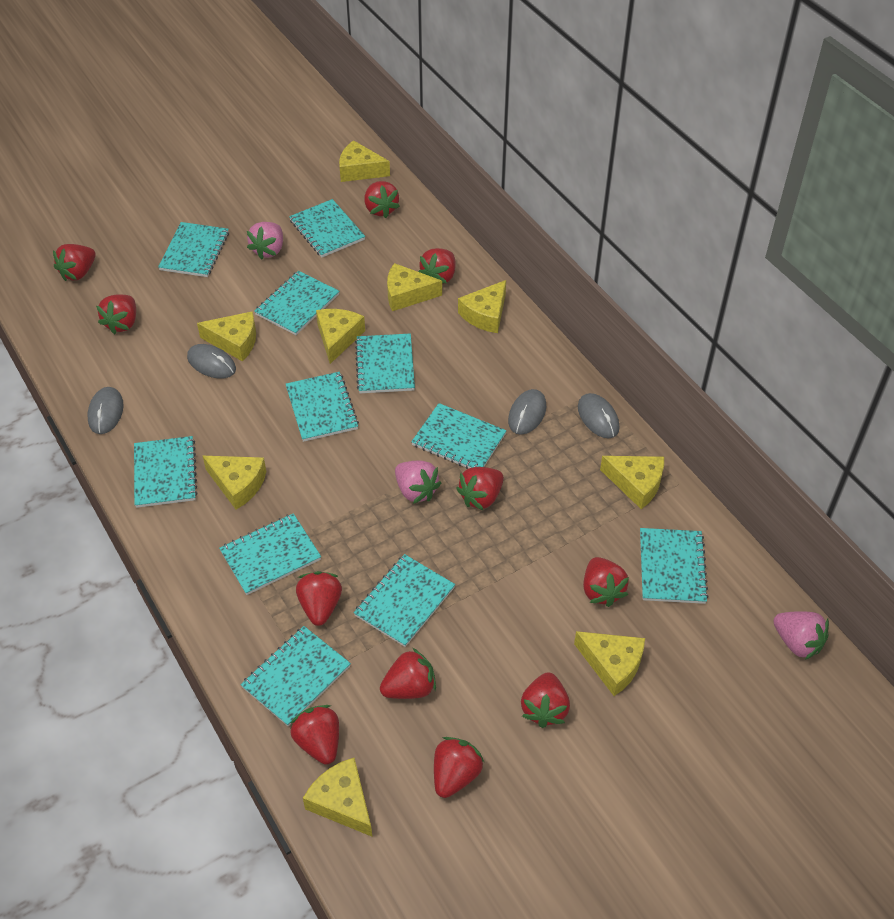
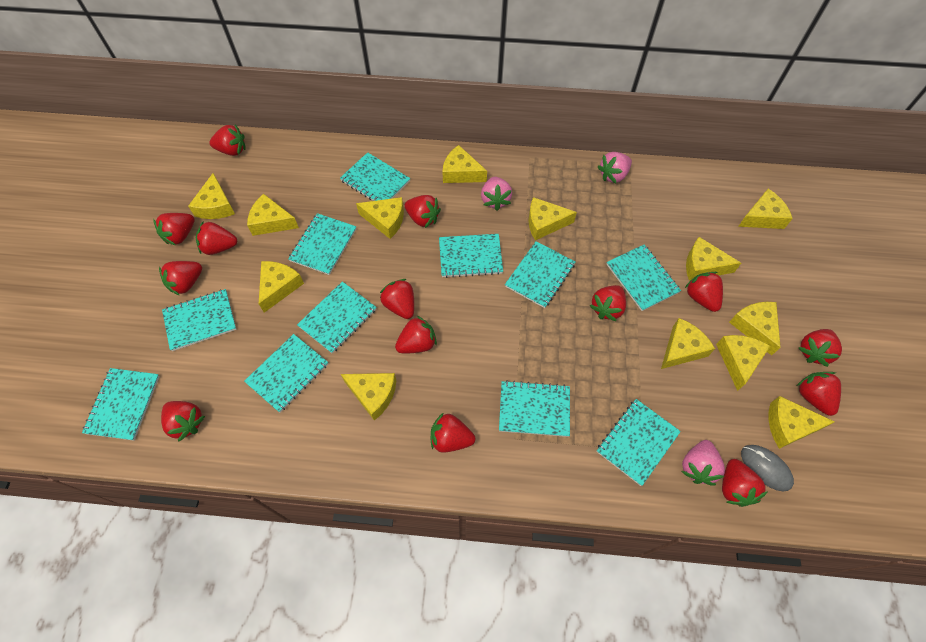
grey mouse: [87,387,124,434] [187,344,236,379] [508,389,546,435] [578,393,620,438] = 4 -> [741,445,794,492] = 1
red strawberry: [53,244,96,281] [96,294,136,334] [290,705,339,765] [296,571,342,626] [364,181,400,218] [380,648,436,699] [418,248,455,284] [434,737,484,798] [456,467,504,510] [521,673,570,728] [583,557,629,607] = 11 -> [154,213,194,246] [159,261,202,296] [161,401,205,442] [196,222,237,255] [209,125,246,156] [380,279,414,319] [395,316,437,353] [405,195,441,228] [431,412,475,453] [590,285,626,321] [685,272,723,312] [722,459,768,507] [797,372,841,416] [799,329,842,367] = 14
yellow cheese: [197,311,256,362] [203,456,266,510] [303,758,372,837] [316,309,365,364] [339,140,390,182] [387,263,442,311] [458,280,506,333] [574,631,645,696] [600,456,664,509] = 9 -> [188,173,235,219] [247,194,299,236] [259,261,304,313] [341,373,396,421] [356,197,404,239] [442,145,487,183] [528,197,577,240] [661,318,715,369] [686,237,741,281] [716,335,770,391] [729,302,781,356] [738,189,793,229] [769,396,835,449] = 13

